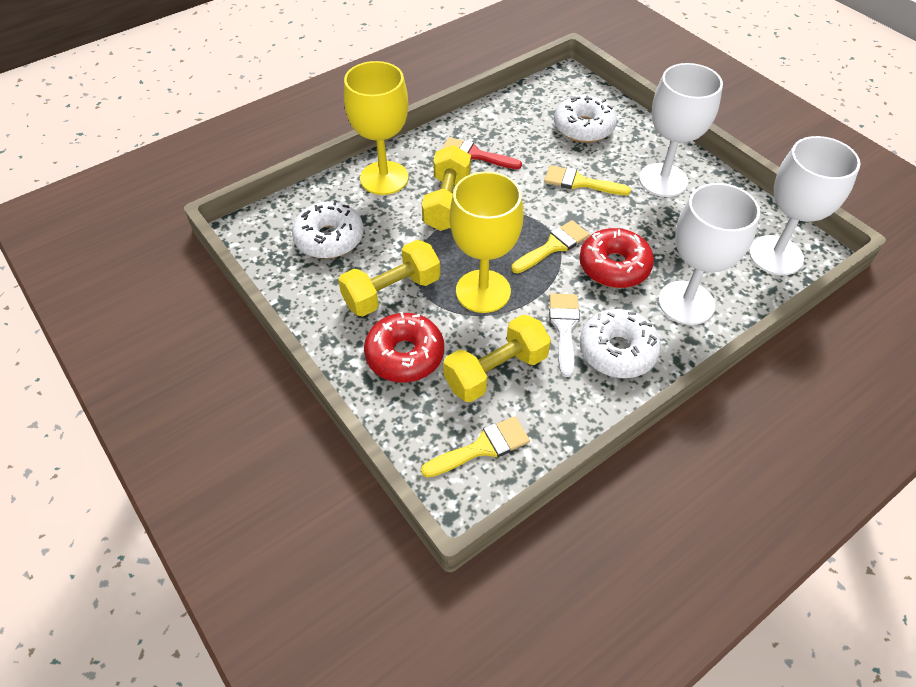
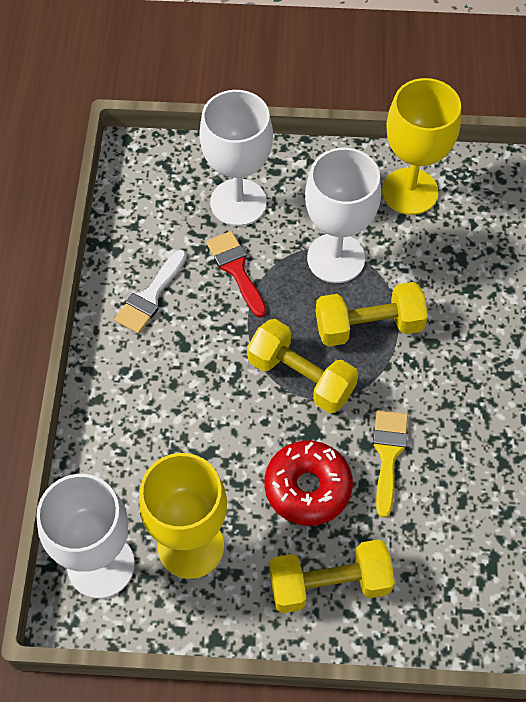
red donut: [364,311,444,383] [579,228,654,288] = 2 -> [265,441,353,526] = 1
white donut: [292,200,364,259] [554,95,617,143] [579,309,661,378] = 3 -> none = 0
yellow brush: [421,416,530,478] [511,220,590,273] [544,165,631,195] = 3 -> [373,410,408,518] = 1

